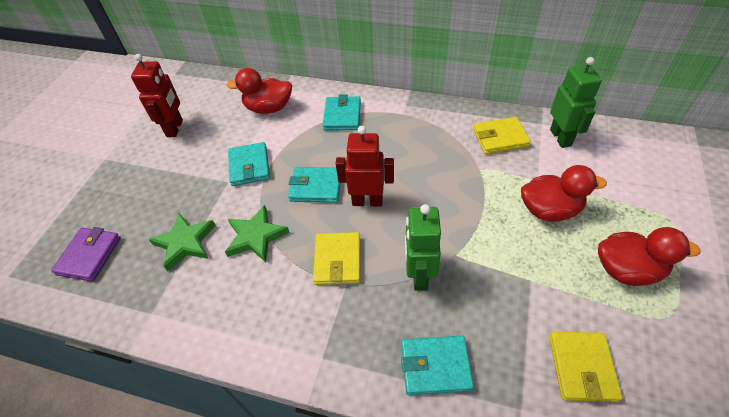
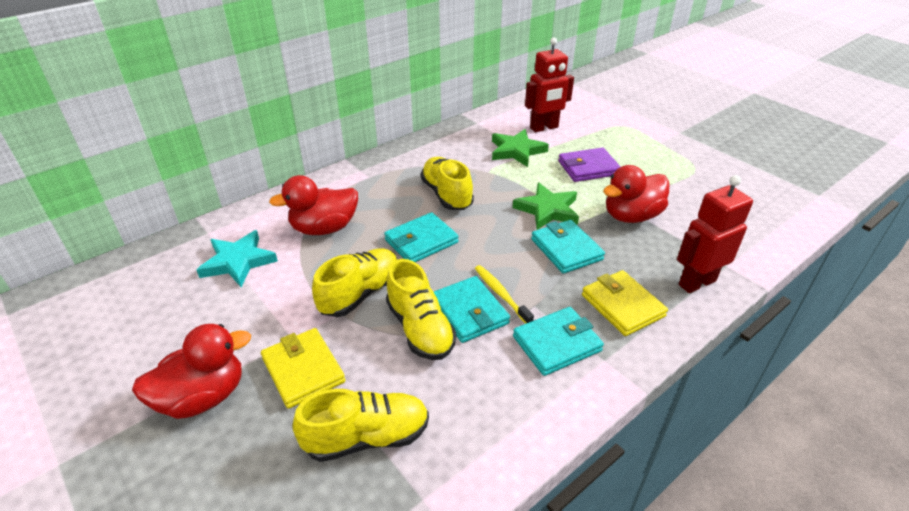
green robot: [405,204,441,291] [550,57,602,148] = 2 -> none = 0
turquoise star: none = 0 -> [197,230,278,287] = 1
yellow shoe: none = 0 -> [293,389,429,462] [312,248,398,317] [386,259,456,360] [421,157,474,210] = 4
yellow toothbrush: none = 0 -> [475,265,534,324] = 1
yellow wallet: [313,232,360,285] [473,117,531,154] [549,332,623,402] = 3 -> [261,328,345,409] [582,270,668,336] = 2

